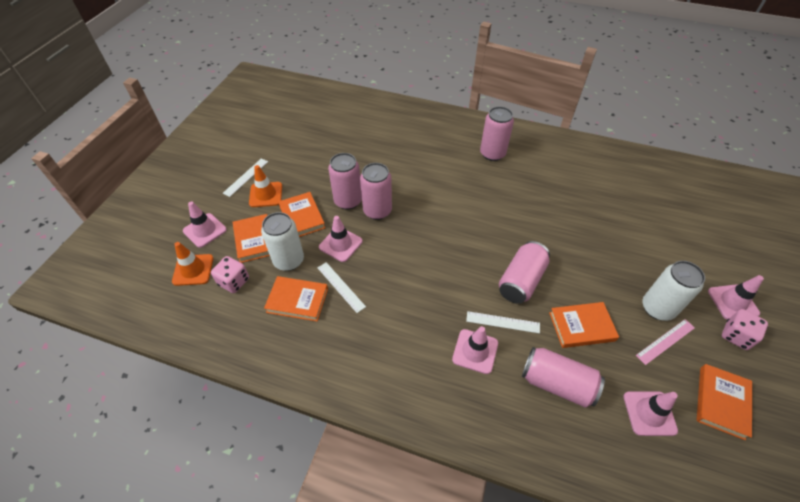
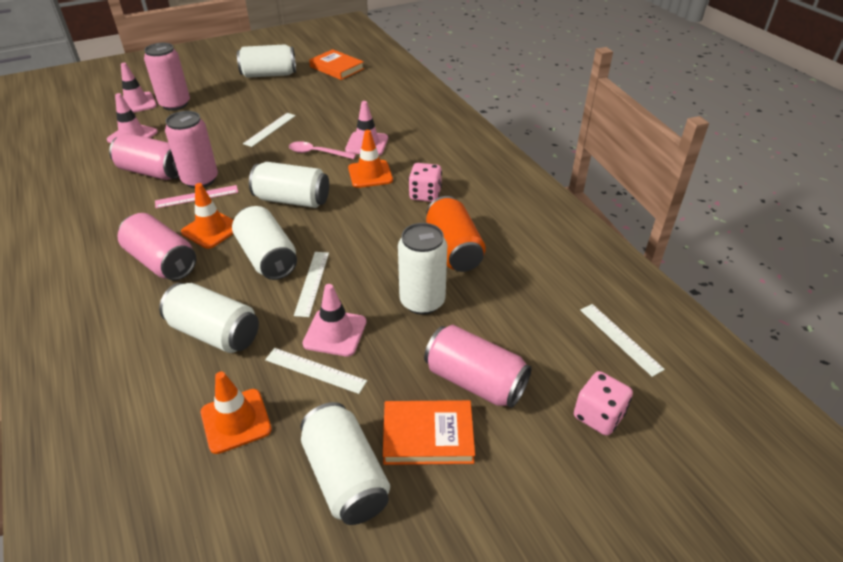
orange book: [232,214,270,263] [264,276,328,321] [278,192,325,237] [549,302,619,348] [697,364,752,440] = 5 -> [309,49,364,80] [383,400,475,465] = 2
orange can: none = 0 -> [426,196,486,272] = 1
orange traffic cone: [172,242,213,286] [249,165,282,207] = 2 -> [181,183,233,249] [201,372,272,454] [348,130,393,188] = 3
pink spoon: none = 0 -> [289,141,356,159] = 1
pink traffic cone: [183,201,227,248] [319,216,363,262] [452,326,498,374] [623,391,678,436] [708,275,764,320] = 5 -> [107,93,158,143] [121,63,157,113] [303,284,366,357] [345,101,388,155] = 4
white can: [261,212,304,271] [642,261,705,321] = 2 -> [159,283,259,353] [232,206,297,280] [237,44,296,78] [249,162,329,208] [300,402,390,525] [398,223,447,315] = 6
white ruler: [223,158,268,197] [318,262,366,313] [466,311,540,333] = 3 -> [243,113,296,147] [265,348,367,394] [294,252,329,317] [580,304,665,377] = 4

